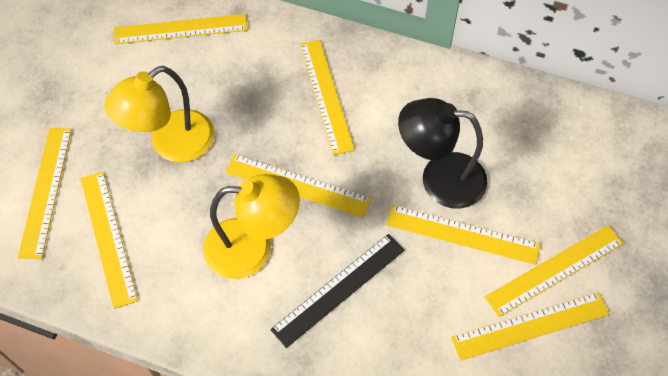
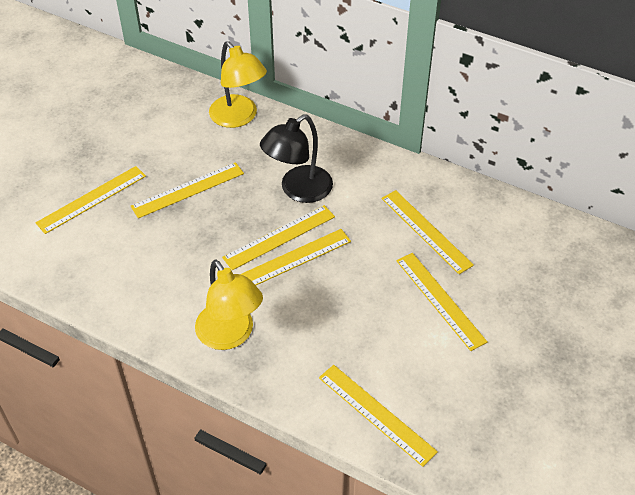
black ruler: [270,234,405,348] = 1 -> none = 0
yellow ruler: [18,128,72,259] [80,172,138,309] [114,14,248,44] [225,154,371,217] [300,40,355,155] [386,205,540,265] [451,292,609,361] [485,225,624,317] = 8 -> [35,166,146,234] [131,162,244,218] [222,205,335,270] [240,229,351,285] [319,365,438,467] [381,190,474,274] [396,253,487,351] = 7

